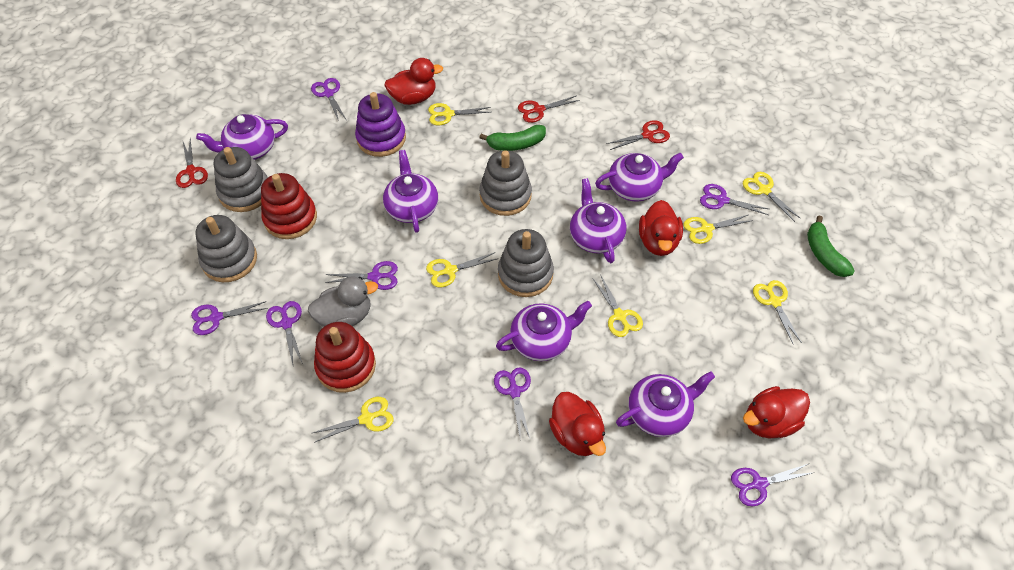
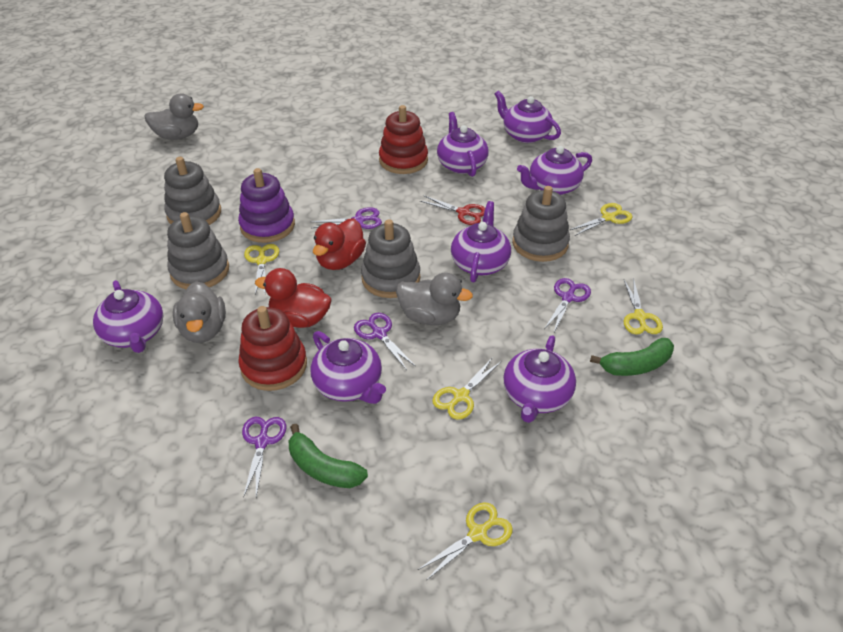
grey duck: [308,276,378,327] = 1 -> [144,94,204,140] [173,281,226,343] [396,272,473,325] = 3
purple scissors: [191,301,268,335] [266,301,303,365] [311,78,346,121] [325,261,398,290] [494,367,531,441] [700,184,768,215] [731,463,815,506] = 7 -> [242,417,286,498] [312,207,382,229] [354,313,416,370] [544,278,591,332] = 4
purple teapot: [196,114,288,160] [383,150,438,233] [496,301,592,361] [570,178,626,263] [595,152,684,202] [616,371,715,437] = 6 -> [93,280,164,353] [311,331,386,404] [437,112,489,177] [451,201,511,282] [495,90,561,143] [503,335,576,423] [517,146,592,195] = 7
red duck: [384,58,443,105] [549,392,606,456] [639,200,683,256] [743,386,810,439] = 4 -> [255,268,332,328] [313,218,366,270] = 2
red scissors: [176,139,208,188] [518,95,580,123] [607,120,670,150] = 3 -> [420,196,485,225] = 1
yellow scissors: [313,397,394,443] [426,252,496,288] [428,103,491,125] [592,274,643,337] [683,215,753,244] [743,172,801,222] [753,280,802,345] = 7 -> [244,244,280,295] [418,502,513,581] [432,358,501,420] [570,203,632,236] [624,278,663,335] = 5

